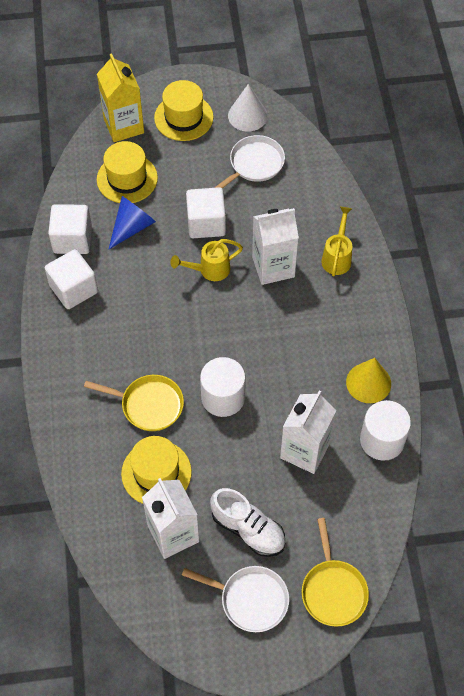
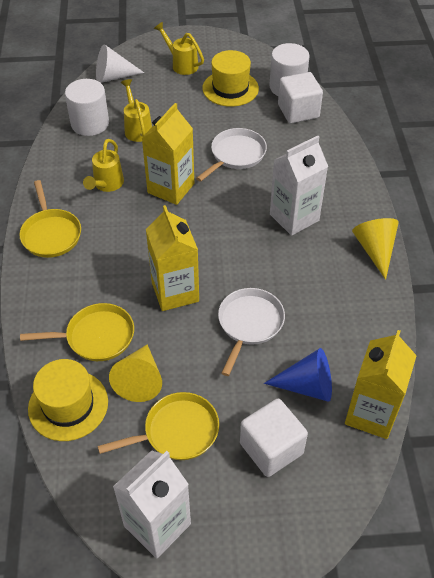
white carton: [142,478,199,559] [252,208,299,285] [280,391,336,474] = 3 -> [113,450,191,558] [270,136,328,236] = 2
white cube: [45,249,98,309] [48,204,92,254] [186,187,226,238] = 3 -> [240,399,308,477] [278,72,323,123] = 2
white shoe: [210,488,285,557] = 1 -> none = 0
yellow carton: [97,53,144,142] = 1 -> [142,103,194,205] [146,205,199,311] [345,330,417,439] = 3
yellow cone: [346,358,391,403] = 1 -> [109,344,162,402] [352,218,399,280] = 2
yellow hat: [97,141,158,203] [121,436,192,504] [154,80,213,141] = 3 -> [28,359,108,441] [202,50,259,107] = 2
yellow pan: [84,375,184,431] [302,518,369,627] = 2 -> [19,180,81,258] [20,303,134,361] [98,392,219,460] = 3
yellow watering can: [170,239,243,281] [321,207,352,276] = 2 -> [83,139,124,192] [121,79,152,142] [154,22,204,75] = 3

